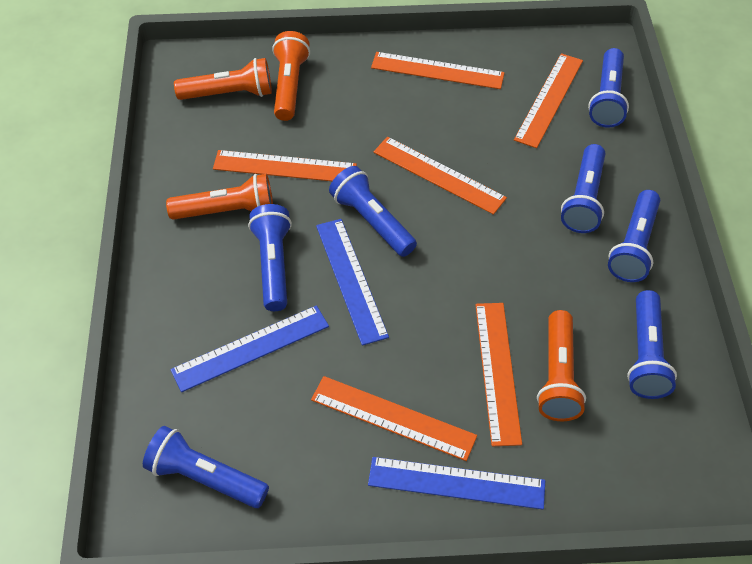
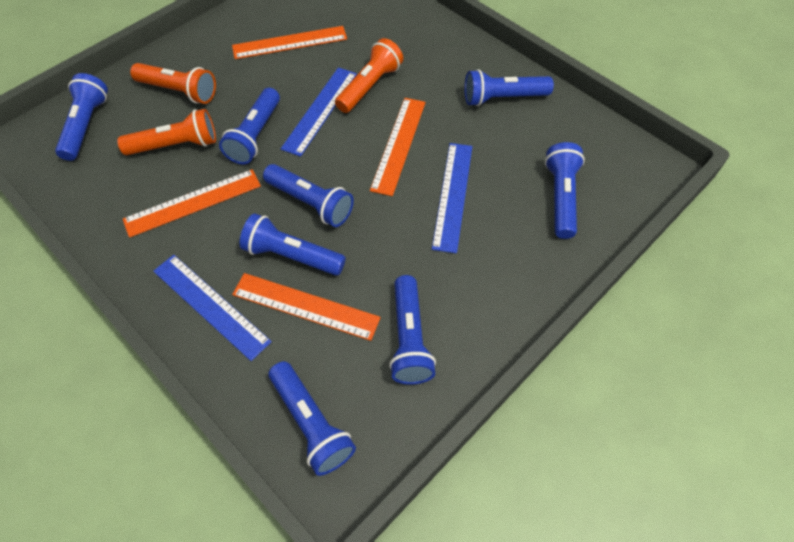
blue flashlight: [143,426,269,508] [248,204,292,311] [329,166,417,257] [561,144,605,233] [588,48,629,128] [608,190,660,282] [627,290,677,399] = 7 -> [55,73,108,161] [219,88,280,164] [240,213,346,276] [263,164,354,227] [269,361,356,476] [389,275,436,385] [464,69,554,106] [545,142,585,239] = 8
orange flashlight: [166,174,273,220] [174,58,272,100] [272,31,310,121] [537,310,586,421] = 4 -> [117,109,216,155] [130,63,216,104] [335,38,403,113] = 3
orange ruler: [213,150,357,181] [311,376,477,461] [371,52,505,89] [373,137,507,215] [475,303,522,446] [514,53,583,148] = 6 -> [123,169,261,238] [232,26,347,59] [232,273,381,341] [370,98,426,196] = 4

